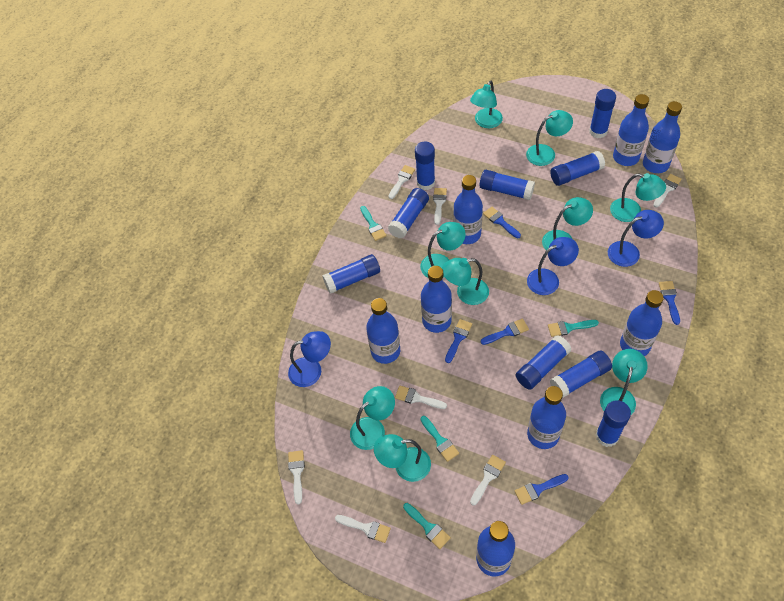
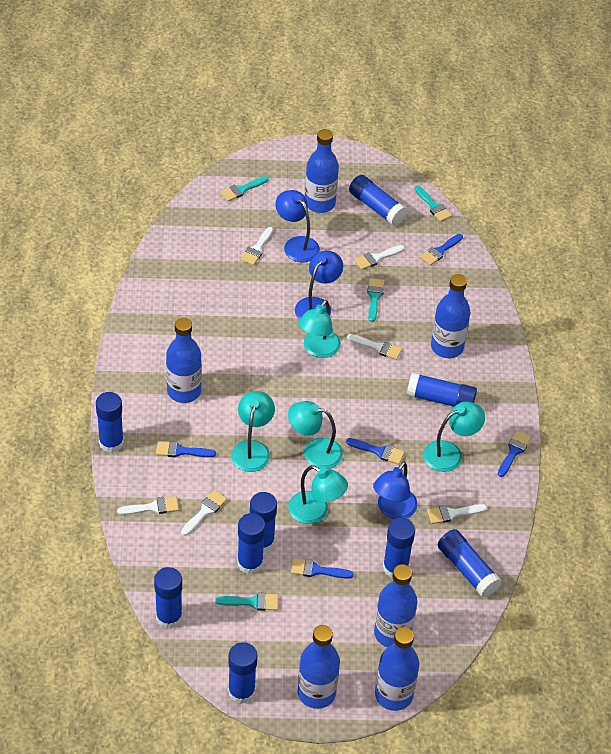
blue bottle: [366,298,400,364] [421,266,452,333] [453,175,483,244] [476,521,515,577] [527,386,566,449] [613,94,649,166] [620,290,664,356] [643,101,682,173] = 8 -> [166,318,202,403] [298,625,340,709] [305,129,339,213] [374,564,417,647] [375,627,419,711] [431,274,470,358] = 6
turquoise lamp: [350,386,395,450] [374,434,431,482] [420,222,465,278] [442,258,489,305] [470,81,503,128] [526,110,573,166] [542,197,593,250] [600,349,648,415] [610,173,666,222] = 9 -> [231,391,275,472] [288,401,343,469] [288,465,348,524] [298,300,341,358] [423,402,485,472] = 5
white brush: [288,450,305,505] [335,515,391,543] [388,165,415,199] [395,386,447,409] [433,188,447,225] [470,455,506,506] [653,174,682,208] = 7 -> [117,496,179,515] [181,490,227,536] [241,227,273,265] [347,334,402,360] [354,245,405,270] [427,504,487,524] = 6

